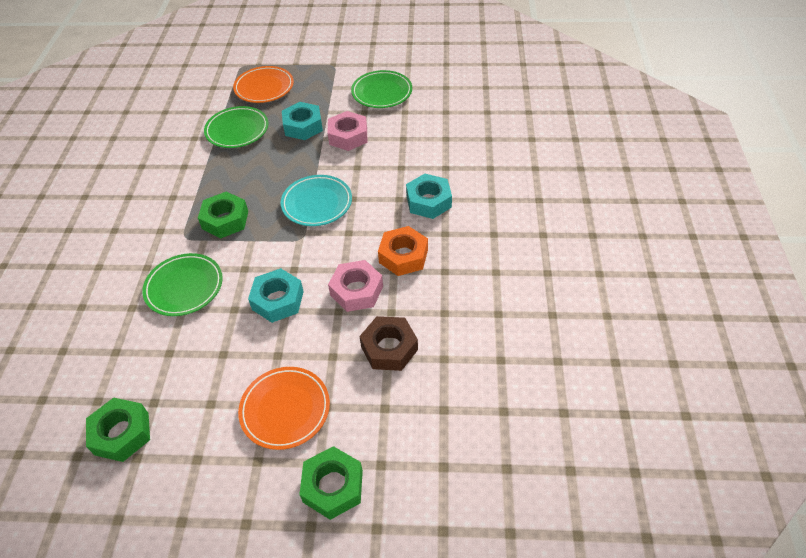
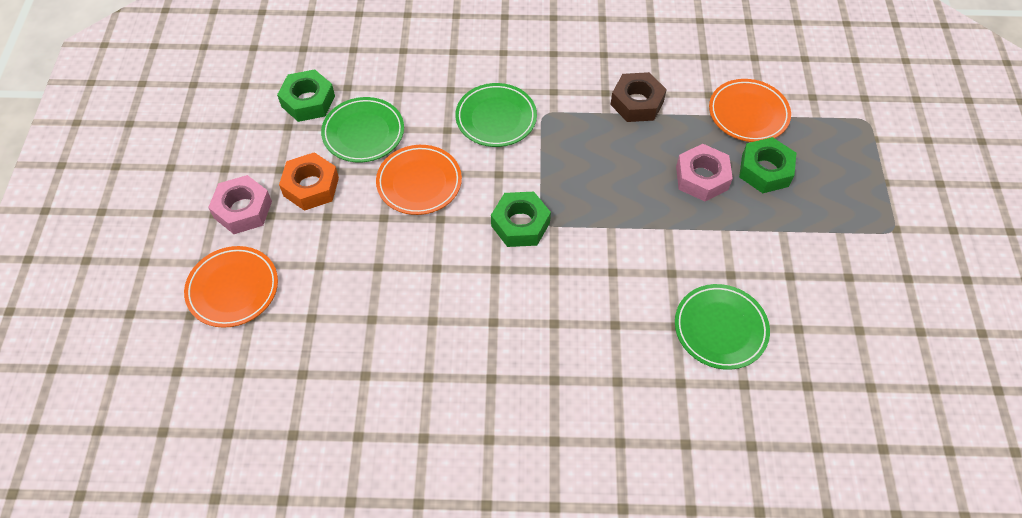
orange plate: [233,66,294,103] [238,367,330,450] = 2 -> [184,246,278,328] [376,145,462,215] [709,79,791,142] = 3
turquoise nut: [248,268,304,323] [282,102,323,140] [406,174,452,219] = 3 -> none = 0
turquoise plate: [281,175,352,226] = 1 -> none = 0

